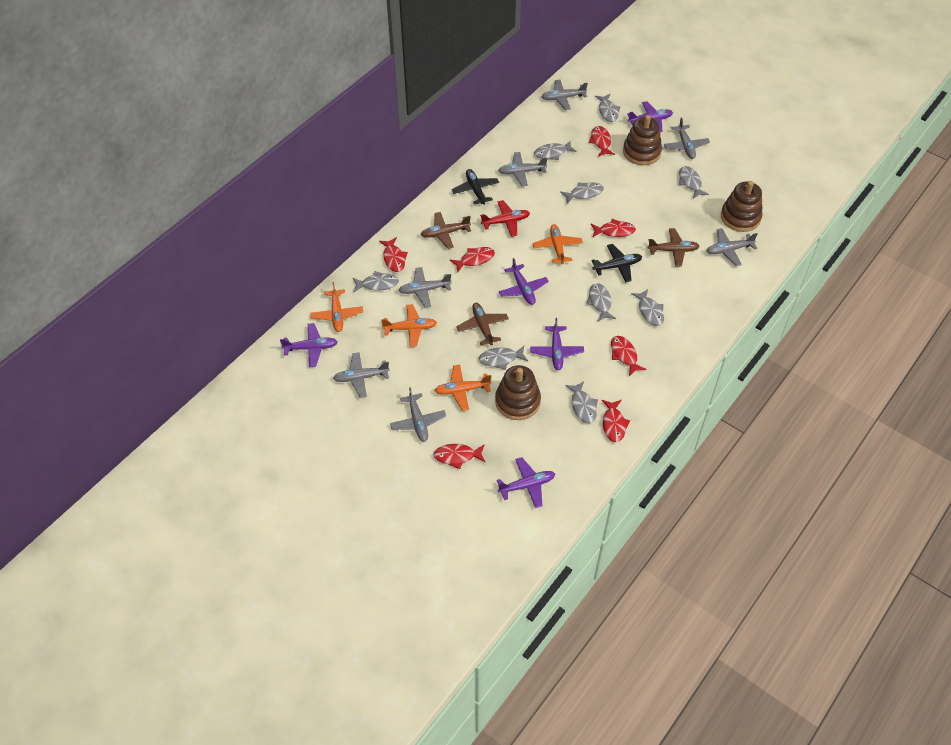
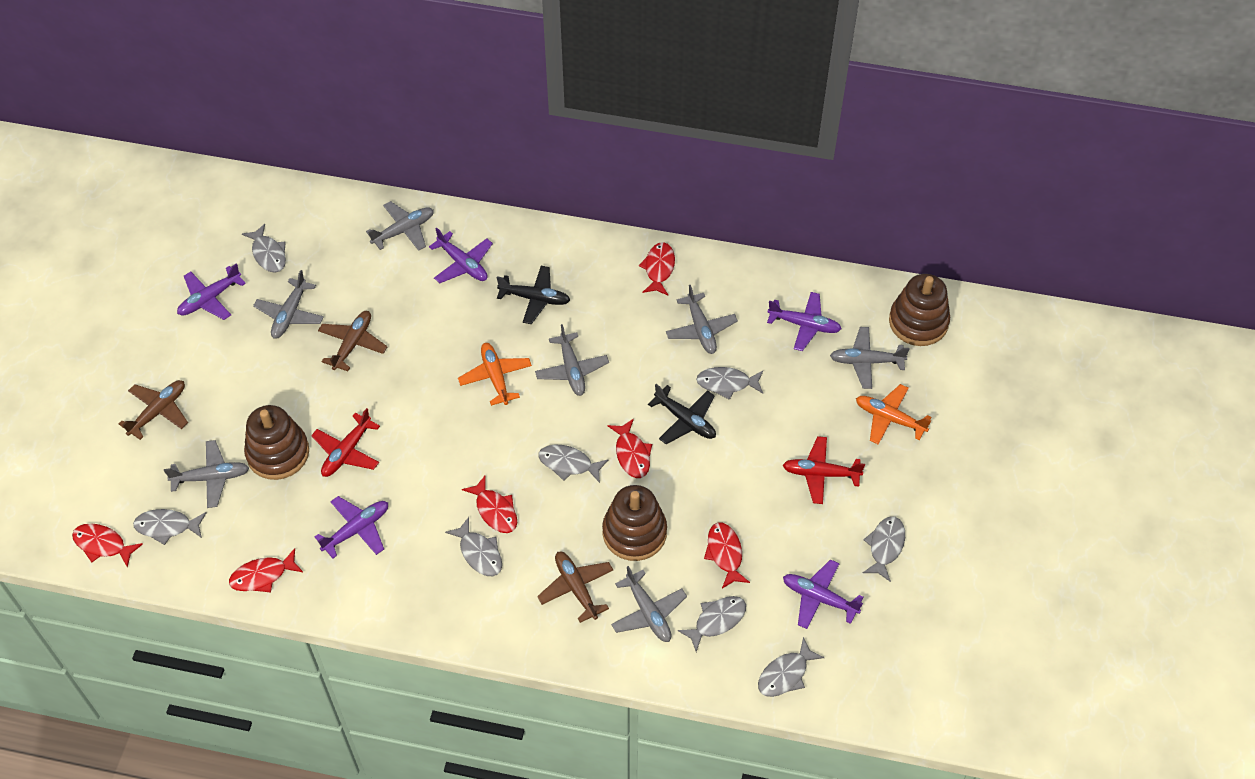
grey fish: [353,271,399,293] [479,346,528,370] [534,140,577,160] [560,182,604,204] [565,381,598,423] [586,283,616,322] [595,94,620,122] [631,289,664,326] [679,166,709,199] = 9 -> [133,509,206,545] [242,224,286,273] [445,517,502,576] [538,445,609,483] [678,596,746,652] [696,367,763,400] [758,637,825,697] [863,516,905,582] = 8
orange plane: [310,282,363,332] [381,304,437,347] [434,365,491,411] [532,224,583,264] = 4 -> [458,343,532,406] [856,384,931,445] = 2
red fish: [379,237,408,272] [433,444,486,469] [450,247,495,273] [589,126,615,157] [591,219,636,238] [602,400,630,442] [611,336,646,376] = 7 -> [72,523,143,568] [229,548,303,592] [462,476,517,533] [608,418,652,478] [639,242,675,295] [704,522,750,589] = 6
red plane: [480,200,530,237] = 1 -> [311,408,380,477] [783,436,865,504] = 2

